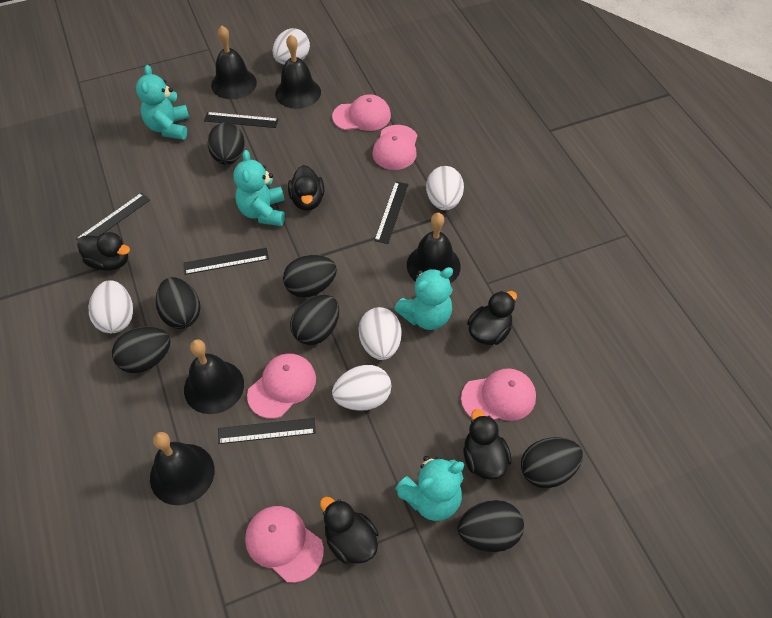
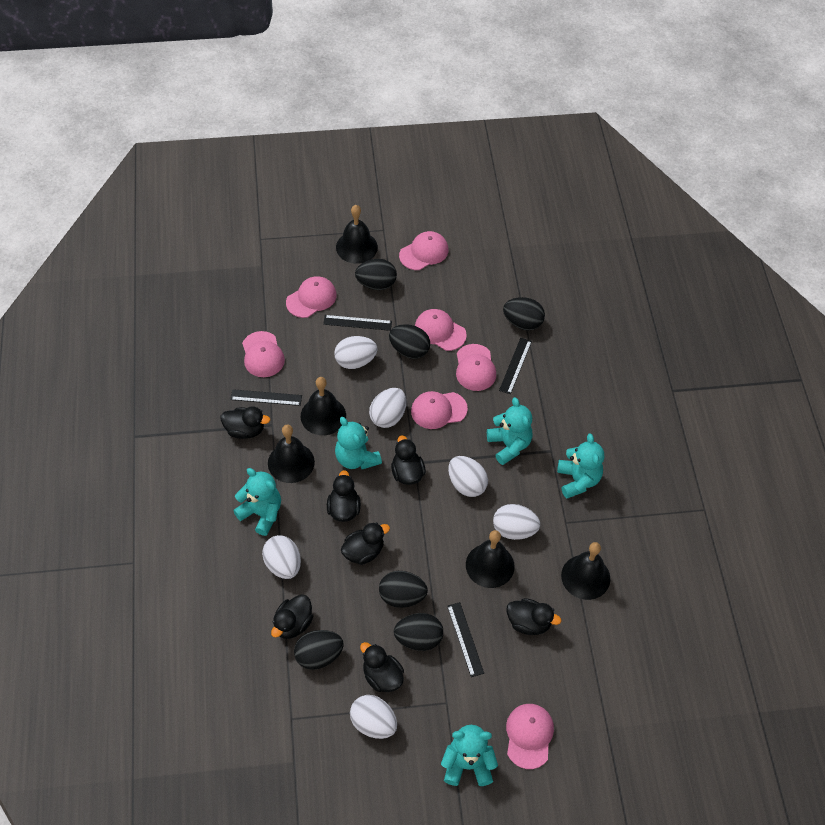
black duck: [77,232,130,270] [288,165,324,210] [320,497,379,564] [463,409,512,480] [467,291,517,345] = 5 -> [221,406,270,439] [271,595,313,639] [327,470,361,522] [341,522,390,565] [360,642,404,692] [391,435,426,485] [506,598,561,635] = 7
black egg: [112,327,171,373] [156,277,200,329] [208,122,245,165] [283,255,337,297] [290,295,339,345] [458,500,524,552] [521,437,583,488] = 7 -> [294,630,344,670] [355,259,397,290] [379,571,428,608] [389,324,430,359] [394,613,443,651] [503,297,545,330] = 6
black ruler: [76,193,150,241] [183,248,269,275] [204,112,279,128] [218,418,316,444] [374,181,408,244] = 5 -> [230,389,302,406] [323,315,392,331] [447,602,484,677] [499,338,532,394] = 4
pink cap: [245,506,324,583] [247,353,316,419] [332,94,391,131] [372,125,417,170] [461,368,536,421] = 5 -> [242,331,285,377] [286,276,337,318] [399,231,449,270] [411,391,468,429] [415,309,467,351] [456,344,496,391] [506,704,554,769] = 7
turquoise teddy bear: [136,65,189,140] [233,150,285,226] [394,267,453,330] [395,456,464,521] = 4 -> [233,468,281,536] [335,417,382,469] [441,725,498,786] [487,397,532,465] [557,433,604,499] = 5
white egg: [89,280,133,333] [273,28,310,65] [332,365,391,411] [359,307,402,360] [426,166,464,210] = 5 -> [262,535,301,579] [334,336,377,369] [350,695,397,739] [369,388,406,428] [448,456,488,497] [493,504,540,540] = 6

